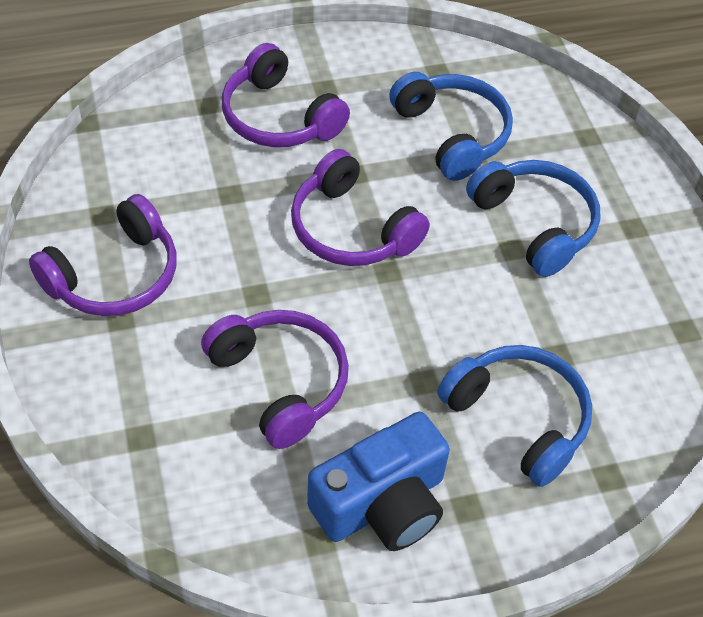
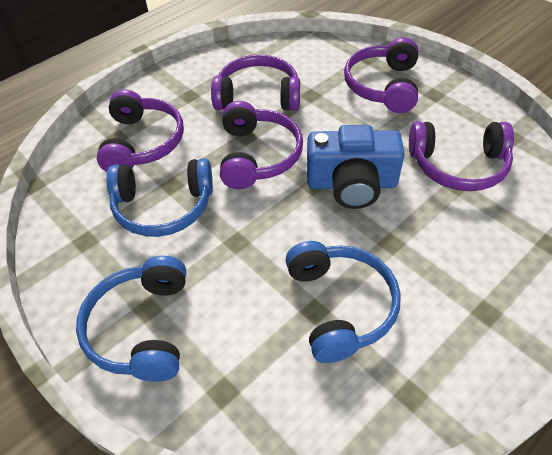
purple headphones: [29,194,176,316] [201,310,349,449] [222,43,350,147] [291,149,430,266] = 4 -> [97,90,184,172] [211,55,300,111] [220,101,303,189] [344,37,418,113] [409,121,514,191] = 5

